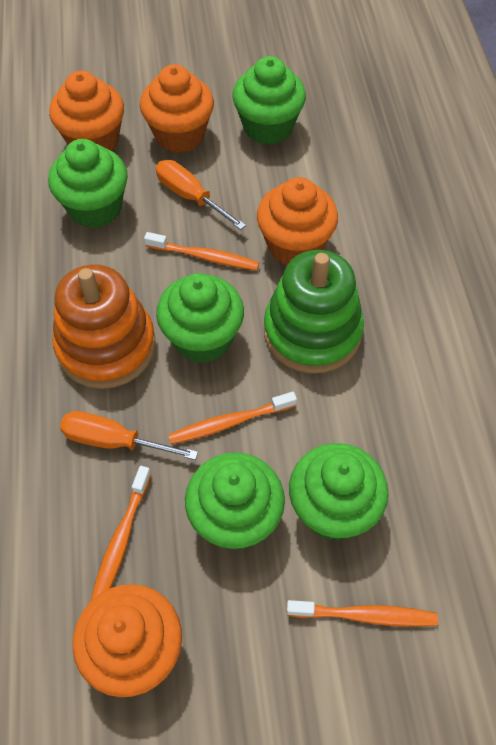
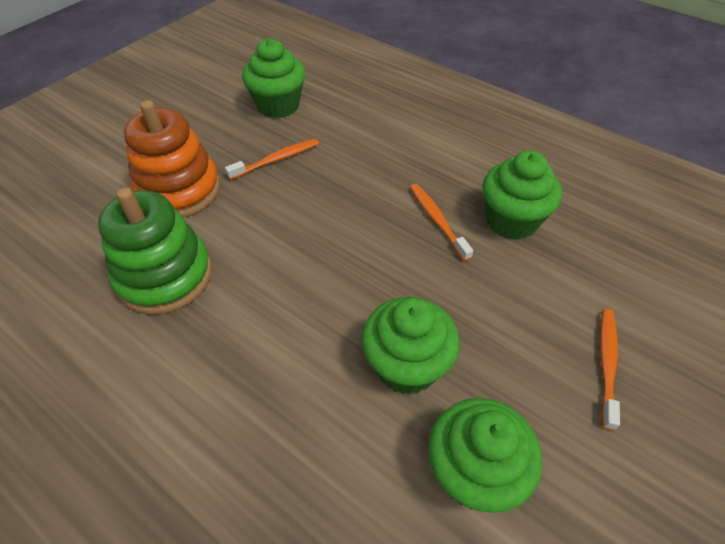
green cupcake: [48,139,128,228] [156,273,244,363] [185,452,285,550] [232,56,306,145] [289,443,389,541] = 5 -> [242,38,306,118] [362,297,460,395] [428,398,542,513] [482,151,562,240] = 4
orange cupcake: [49,71,124,151] [73,584,182,697] [140,64,214,153] [257,177,338,265] = 4 -> none = 0
orange screwdriver: [60,411,198,460] [156,160,246,230] = 2 -> none = 0
orange toothbrush: [91,466,151,601] [144,232,259,271] [168,392,297,444] [287,600,438,627] = 4 -> [225,139,319,180] [410,183,473,261] [600,309,620,431] = 3

